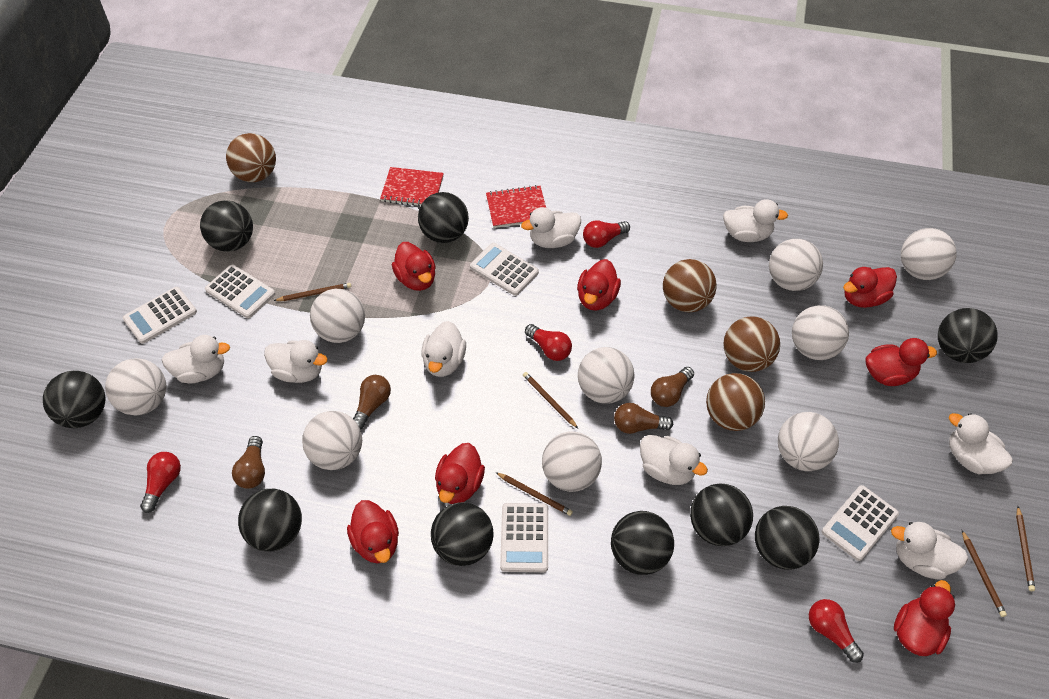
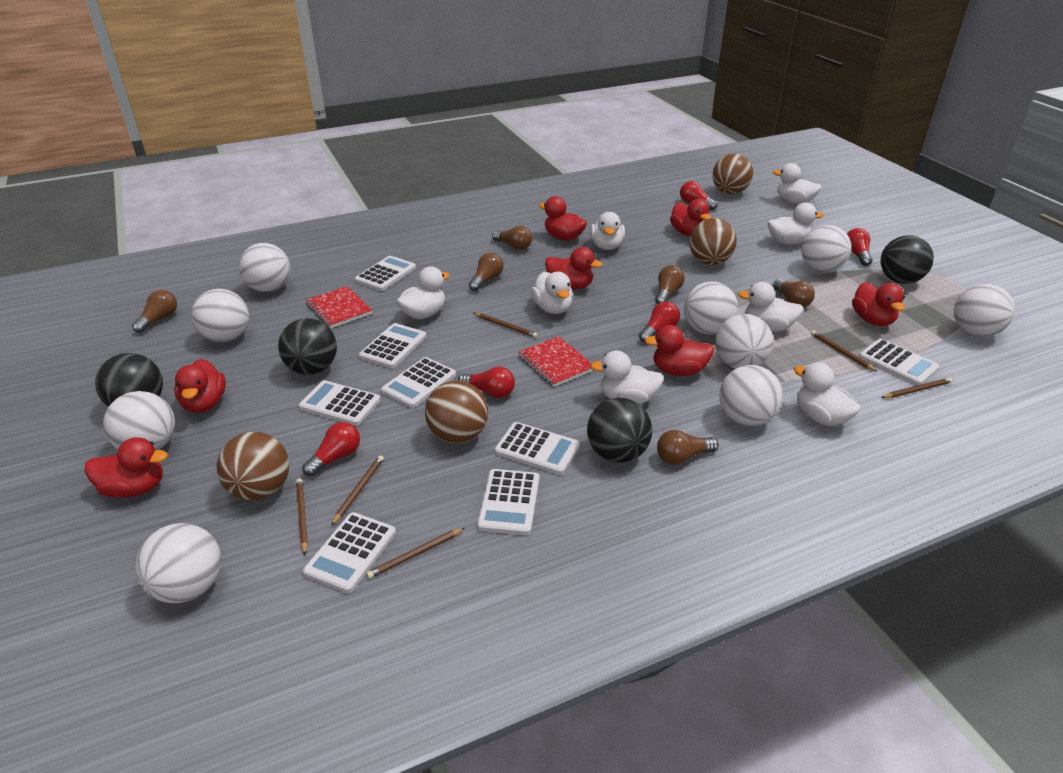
black ball: [43,371,106,428] [200,200,253,252] [238,489,302,552] [418,192,469,243] [431,502,494,566] [611,511,674,575] [690,483,753,546] [755,506,820,570] [938,308,998,363] = 9 -> [95,353,163,407] [278,318,337,375] [587,398,652,463] [880,235,934,284] = 4
brown light bulb: [232,436,265,489] [353,375,391,429] [614,403,673,434] [651,367,694,407] = 4 -> [132,290,177,333] [469,253,504,291] [492,226,532,250] [655,265,685,304] [657,430,719,465] [773,279,815,308] = 6
brown pencil: [274,283,351,301] [495,472,573,516] [523,372,578,428] [962,530,1007,617] [1016,506,1035,591] = 5 -> [296,478,308,555] [331,455,384,526] [366,528,465,579] [474,313,538,338] [811,330,878,372] [881,378,953,398] = 6
red light bulb: [140,452,181,513] [525,324,572,361] [583,220,630,248] [809,599,864,663] = 4 -> [302,422,360,476] [458,367,515,398] [639,302,680,343] [680,181,718,210] [847,228,873,266] = 5
white calculator: [123,287,197,344] [205,265,275,318] [470,243,539,296] [500,503,548,572] [822,485,899,561] = 5 -> [299,380,381,426] [303,512,396,593] [355,256,416,291] [359,323,426,369] [381,357,456,408] [477,469,540,535] [495,422,580,475] [859,339,940,385] = 8

